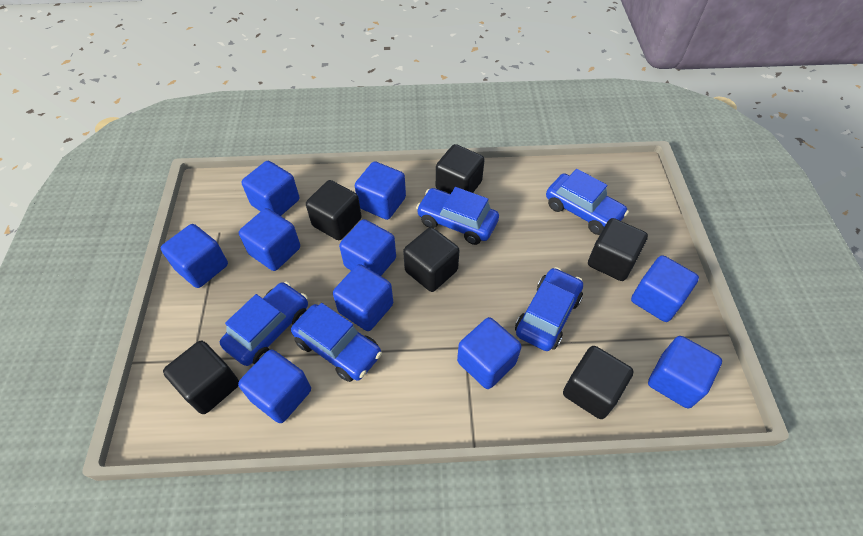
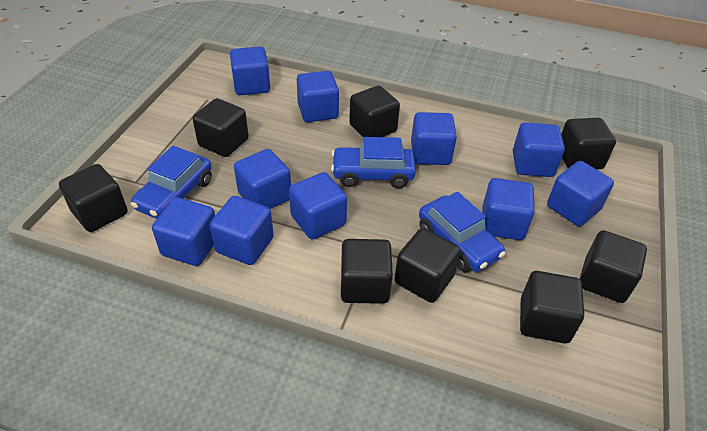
black cube: [163,341,239,414] [306,180,362,240] [403,227,460,292] [436,144,484,194] [563,346,634,419] [588,218,648,281] = 6 -> [59,164,128,232] [193,98,249,157] [341,239,393,304] [349,86,400,138] [395,228,461,303] [520,271,584,343] [561,118,616,169] [580,230,647,303] = 8
blue car: [220,282,308,366] [291,303,382,382] [416,187,499,245] [515,267,583,351] [546,169,629,235] = 5 -> [131,146,212,219] [331,137,416,188] [419,192,506,272] = 3

